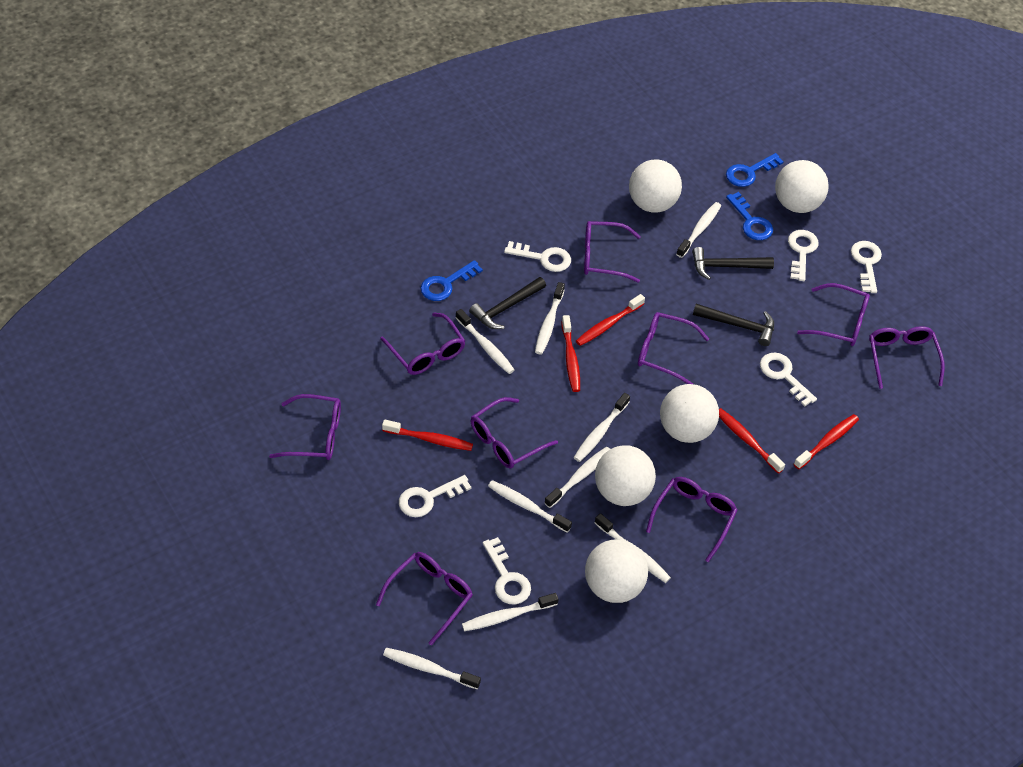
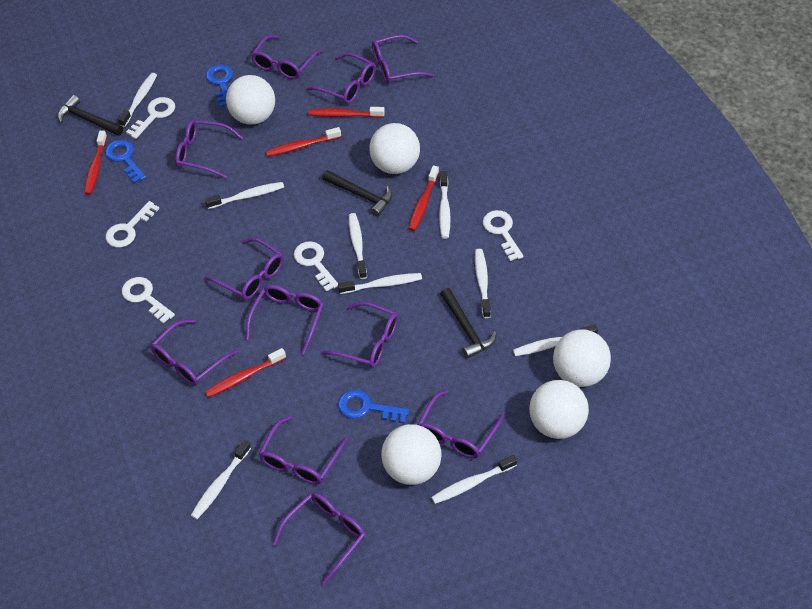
purple glasses: [269,394,341,460] [376,552,473,646] [380,313,465,375] [471,397,558,469] [584,221,641,283] [638,312,709,384] [646,477,738,562] [797,283,870,346] [869,326,945,389] = 9 -> [150,319,237,386] [175,119,243,179] [204,238,284,300] [246,285,324,355] [251,35,322,79] [259,416,348,485] [273,492,365,585] [306,53,376,104] [321,302,398,368] [372,35,434,84] [418,390,504,459] = 11
white key: [399,475,471,517] [483,537,531,605] [504,241,571,272] [760,353,817,406] [788,230,819,281] [851,241,882,293] = 6 -> [106,201,159,247] [122,277,175,323] [126,97,175,139] [294,241,338,292] [483,210,523,261] = 5

